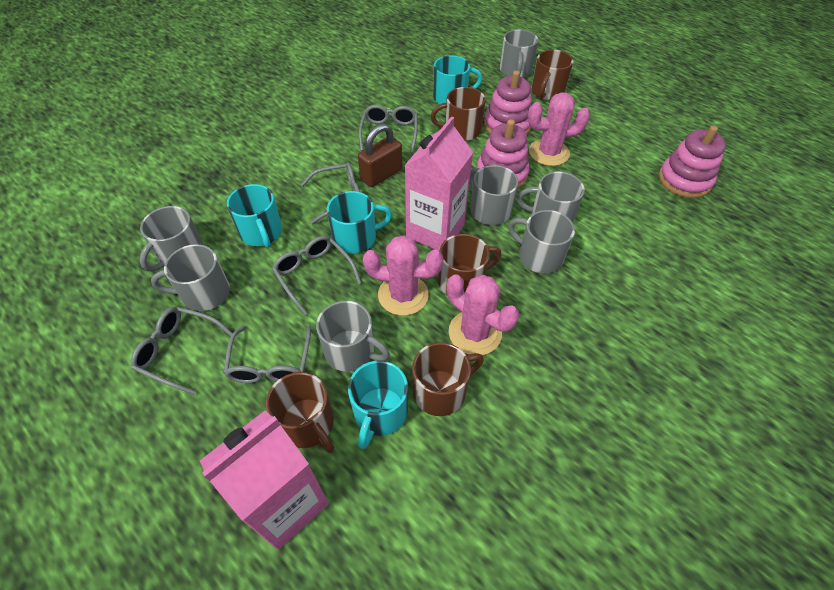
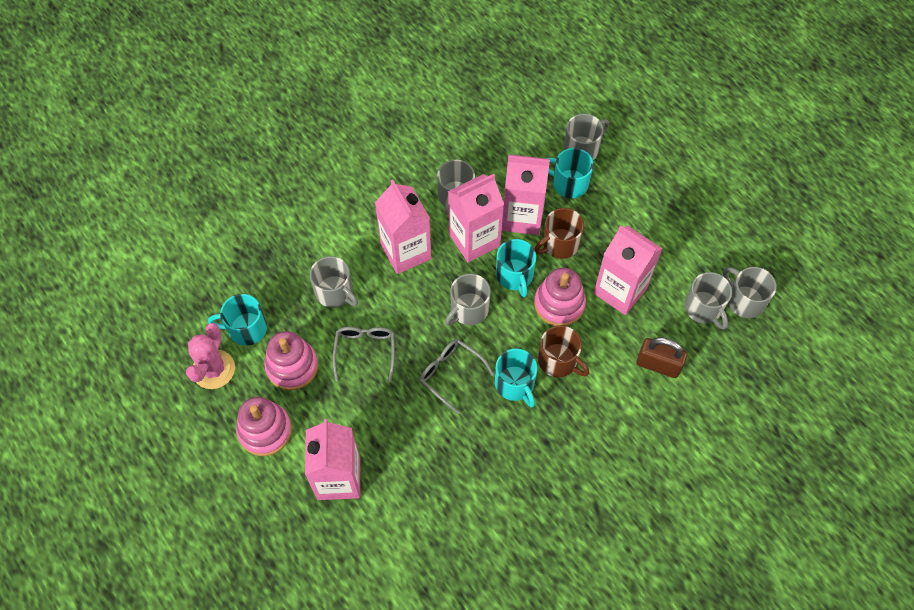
brown mug: [266,372,334,453] [412,342,484,416] [431,87,486,141] [438,234,502,295] [531,50,573,100] = 5 -> [534,208,584,259] [538,325,589,377] = 2
grey glasses: [131,307,233,395] [223,325,311,383] [272,236,361,315] [301,163,360,224] [359,105,418,153] = 5 -> [332,327,395,382] [420,339,494,414] = 2
grey mug: [140,206,204,271] [151,244,230,311] [316,301,390,372] [470,165,519,225] [500,29,538,78] [508,210,575,274] [517,171,585,222] = 7 -> [310,256,358,308] [437,160,475,215] [445,274,491,326] [563,114,609,160] [684,272,732,330] [723,267,777,318] = 6
pink cactus: [363,235,443,316] [447,274,519,355] [528,92,590,166] = 3 -> [186,323,235,389] = 1
pink carton: [200,411,329,550] [405,116,473,251] = 2 -> [305,419,360,500] [375,180,432,274] [448,174,504,262] [502,155,550,235] [594,225,663,315] = 5

